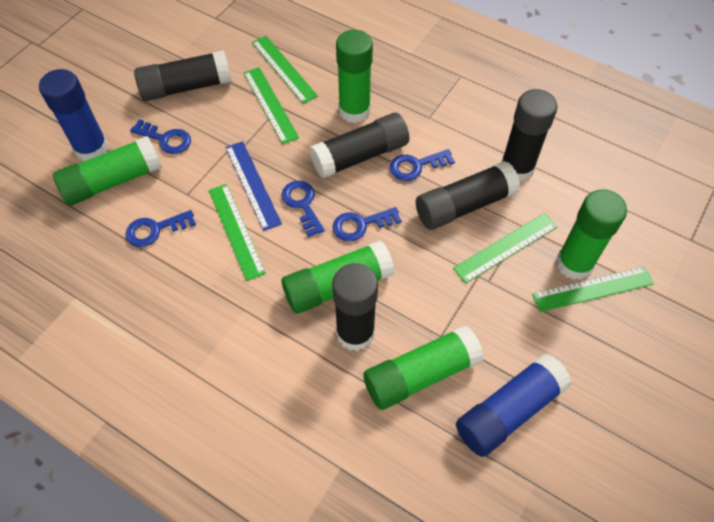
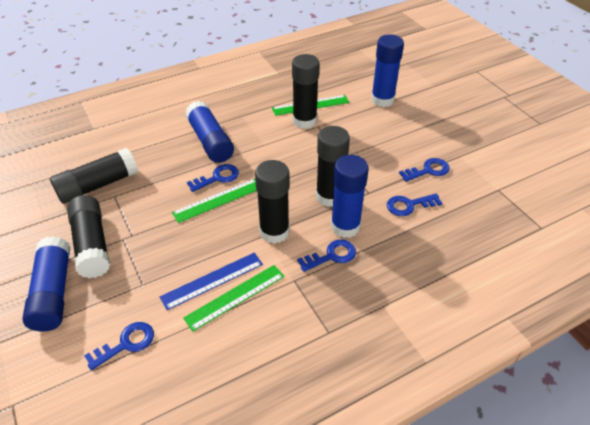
blue glue stick: [39,69,109,162] [456,354,572,457] = 2 -> [22,236,71,331] [185,101,234,163] [331,155,369,238] [371,34,404,107] = 4
green glue stick: [53,136,162,205] [282,240,395,314] [336,30,373,123] [363,325,484,410] [556,189,627,280] = 5 -> none = 0
green ruler: [209,184,266,281] [244,67,299,144] [252,36,318,104] [453,213,558,284] [532,266,654,312] = 5 -> [172,179,257,223] [183,265,284,332] [272,95,349,116] = 3

